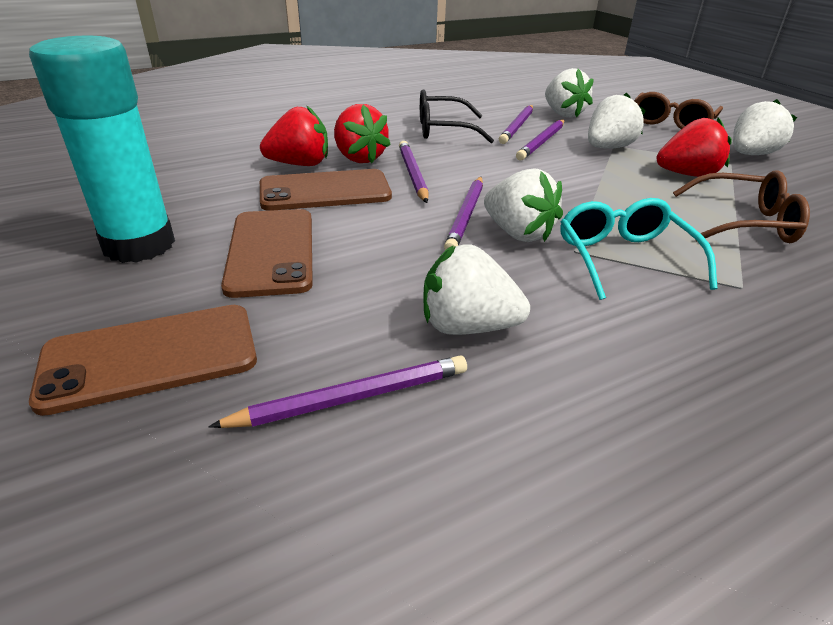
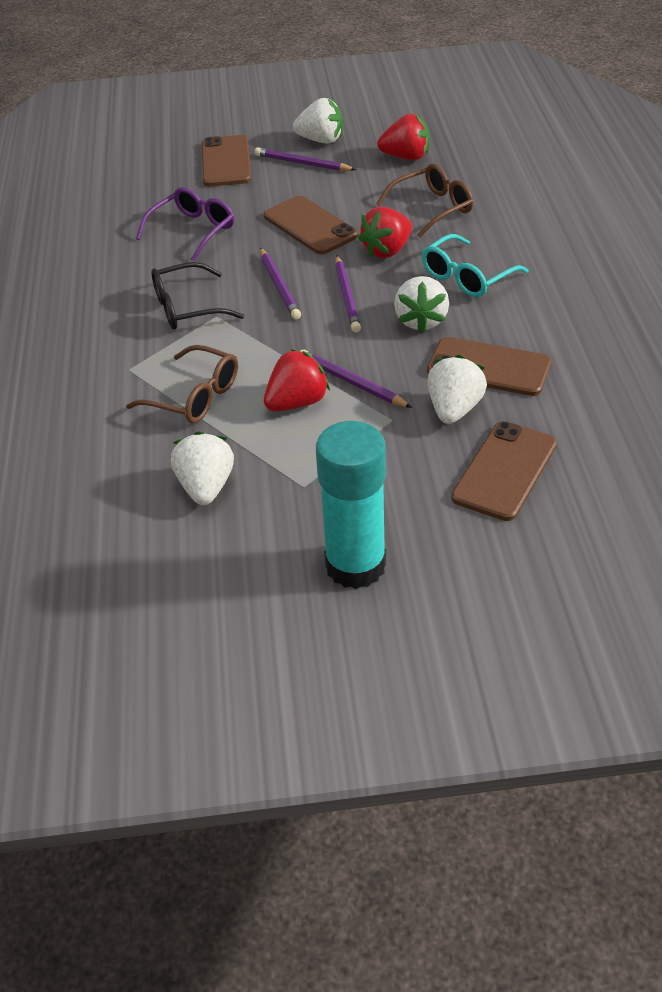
brown phone: [29,305,257,416] [221,209,313,298] [260,169,392,211] = 3 -> [202,135,252,187] [264,196,358,254] [427,337,551,396] [451,421,557,521] = 4
purple glasses: none = 0 -> [136,187,234,261] = 1
purple pencil: [208,355,467,428] [399,141,429,203] [444,177,483,250] [499,105,533,144] [516,119,564,160] = 5 -> [255,147,356,171] [260,248,301,319] [300,349,412,408] [335,255,361,333] = 4
white strawberry: [423,244,530,335] [484,168,563,242] [545,68,594,117] [588,92,646,149] [733,99,797,155] = 5 -> [171,431,234,505] [293,98,343,143] [394,276,449,333] [428,355,487,424] = 4

